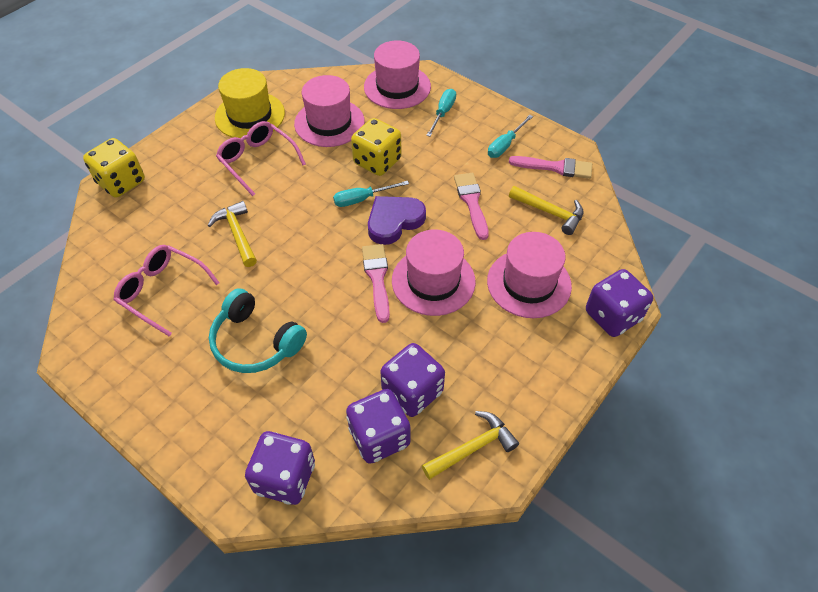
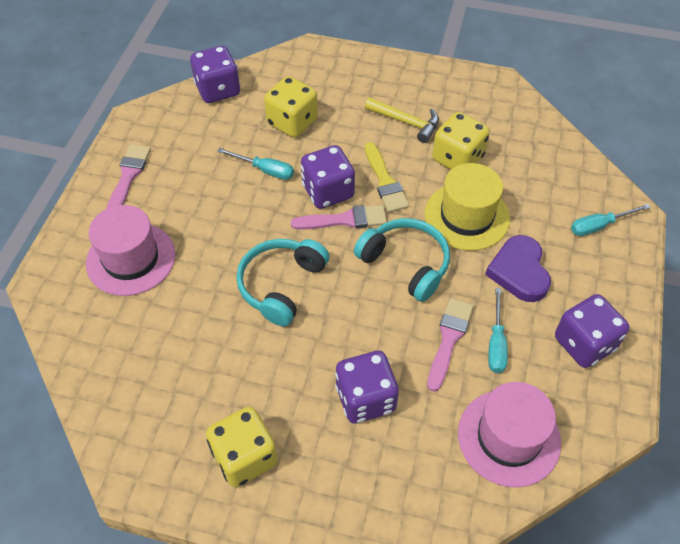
pink glasses: [114,245,220,337] [216,121,306,196] = 2 -> none = 0
pink hat: [294,75,365,147] [364,40,431,109] [392,229,476,316] [487,232,572,318] = 4 -> [86,205,175,296] [458,382,561,487] = 2
turquoise headphones: [209,288,307,373] = 1 -> [236,239,329,326] [354,218,450,302] = 2
yellow brush: none = 0 -> [365,142,409,212] = 1
yellow dice: [83,138,145,198] [351,118,401,176] = 2 -> [206,407,278,487] [264,76,318,138] [432,112,490,170] = 3
yellow hammer: [208,201,257,267] [422,411,519,480] [509,186,583,235] = 3 -> [365,97,439,143] = 1

